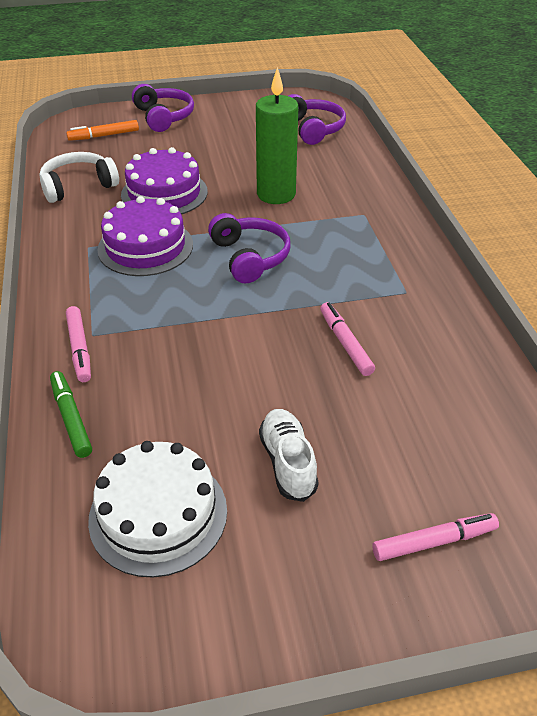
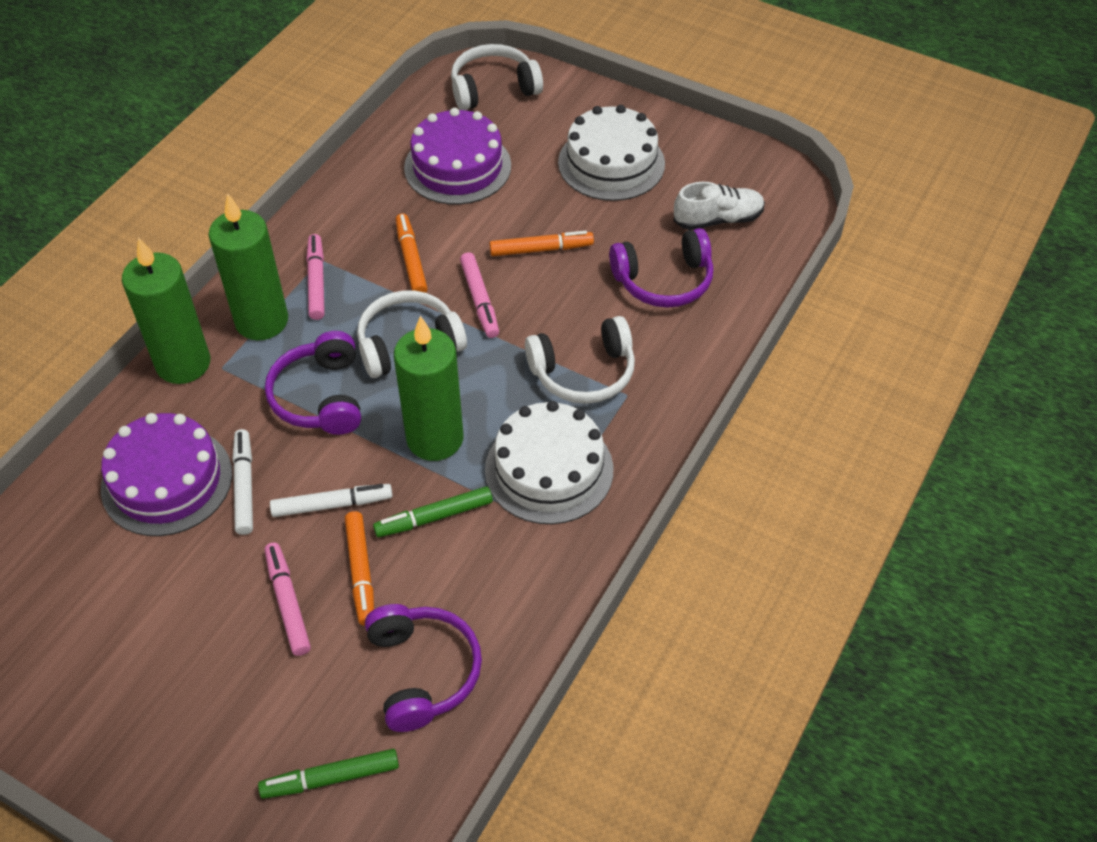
green candle: [256,67,298,204] = 1 -> [122,237,210,384] [209,193,288,340] [394,316,463,461] = 3
green marker: [50,371,92,458] = 1 -> [258,749,399,799] [373,486,493,537] = 2
orange marker: [66,120,139,141] = 1 -> [345,511,374,626] [396,213,428,293] [489,231,594,256] = 3
white cake: [88,441,227,578] = 1 -> [485,401,613,524] [558,105,665,201] = 2
white headphones: [39,152,119,203] = 1 -> [357,291,467,378] [451,44,543,110] [525,316,635,404] = 3
white marker: none = 0 -> [232,429,253,535] [270,484,393,517] = 2

